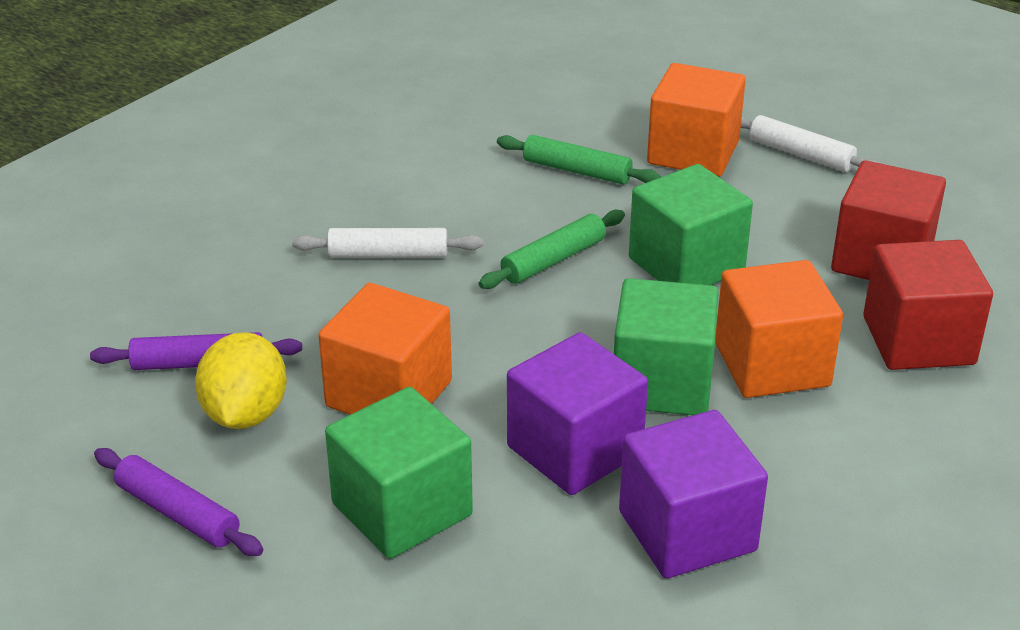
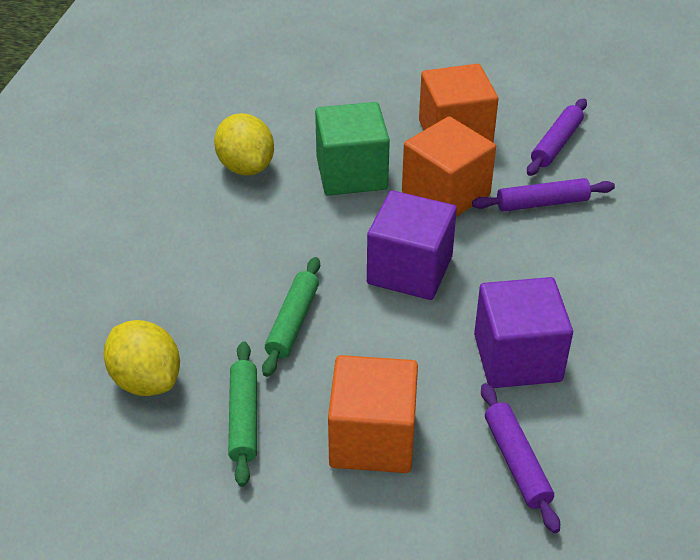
green cube: [325,387,473,559] [614,278,719,415] [629,164,753,285] = 3 -> [315,102,390,196] = 1
purple rolling pin: [90,332,302,370] [94,448,263,556] = 2 -> [472,178,615,212] [481,383,560,533] [527,98,587,176] = 3
red cube: [831,160,946,280] [863,240,993,370] = 2 -> none = 0
white rolling pin: [292,228,483,258] [741,115,879,172] = 2 -> none = 0
yellow lemon: [195,332,287,429] = 1 -> [103,320,180,396] [214,113,274,176] = 2

